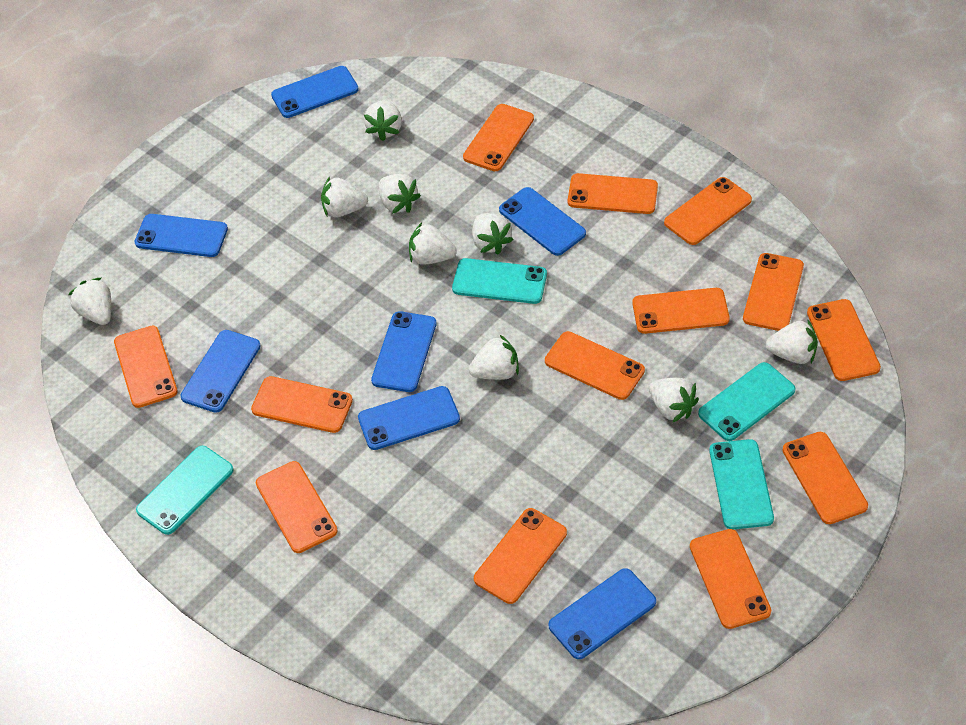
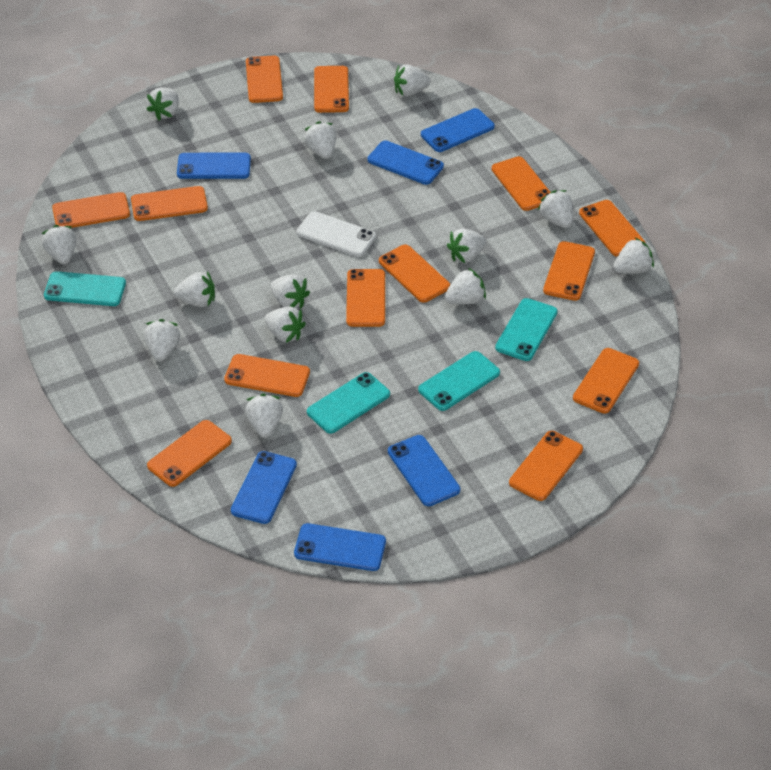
blue phone: [135,214,228,257] [181,330,261,413] [271,66,359,118] [358,386,460,450] [371,311,437,392] [499,187,586,256] [548,568,656,659] = 7 -> [177,153,251,179] [231,451,297,524] [294,523,386,571] [368,140,444,185] [388,435,460,506] [421,108,495,152] = 6
white phone: none = 0 -> [296,211,376,257] = 1
white strawberry: [68,278,111,325] [321,177,368,217] [364,100,402,141] [378,174,421,214] [409,222,457,265] [469,335,519,380] [472,213,513,255] [649,378,699,423] [766,320,818,364] = 9 -> [42,225,76,265] [144,319,180,362] [147,87,179,121] [174,271,215,307] [245,394,283,438] [265,306,306,343] [270,275,310,309] [304,121,336,159] [394,64,431,96] [445,268,486,304] [447,228,486,263] [538,190,573,228] [613,238,654,274] = 13

